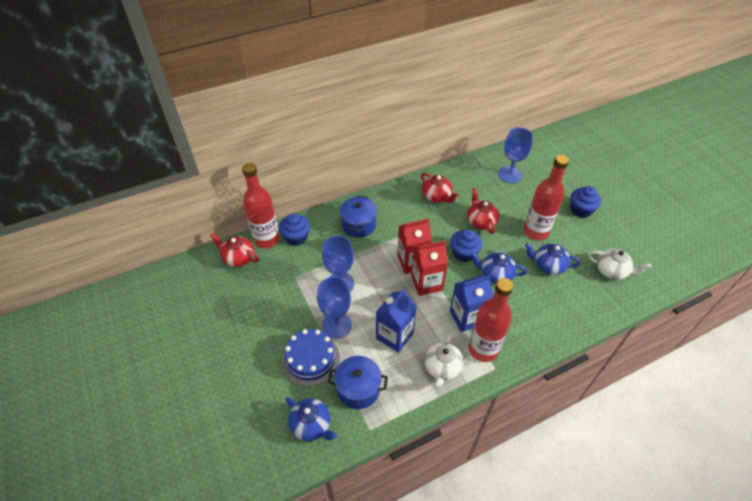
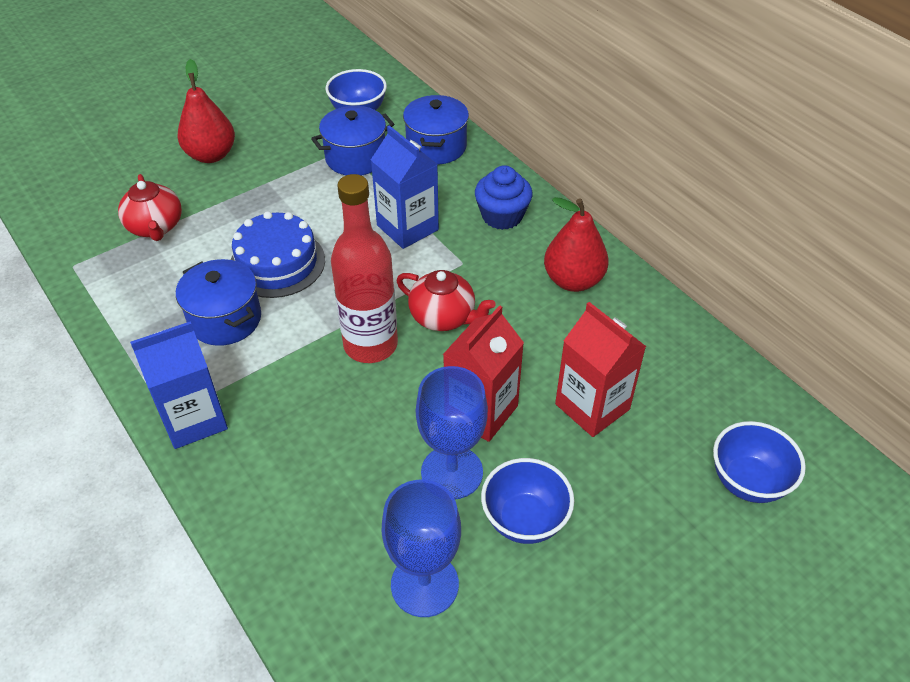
blue bowl: none = 0 -> [325,69,387,110] [481,458,574,544] [713,421,806,503] = 3
blue cupcake: [279,213,310,246] [450,229,482,262] [571,186,601,218] = 3 -> [475,165,533,230] = 1
blue goblet: [317,277,352,338] [322,235,354,292] [498,127,533,183] = 3 -> [382,480,461,617] [416,366,488,499] = 2
blue pot: [328,356,388,409] [340,196,377,238] = 2 -> [176,259,261,346] [311,106,394,175] [403,95,469,165] = 3
blue teapot: [285,397,337,441] [471,252,527,283] [525,243,580,275] = 3 -> none = 0
red bottle: [242,163,280,248] [469,278,513,362] [523,155,569,241] = 3 -> [331,174,398,363] = 1
red pear: none = 0 -> [178,59,235,163] [544,197,609,292] = 2
red teapot: [209,233,259,267] [421,173,458,203] [467,188,499,234] = 3 -> [118,174,182,241] [396,270,496,331] = 2
white teapot: [424,333,463,387] [588,248,651,280] = 2 -> none = 0

